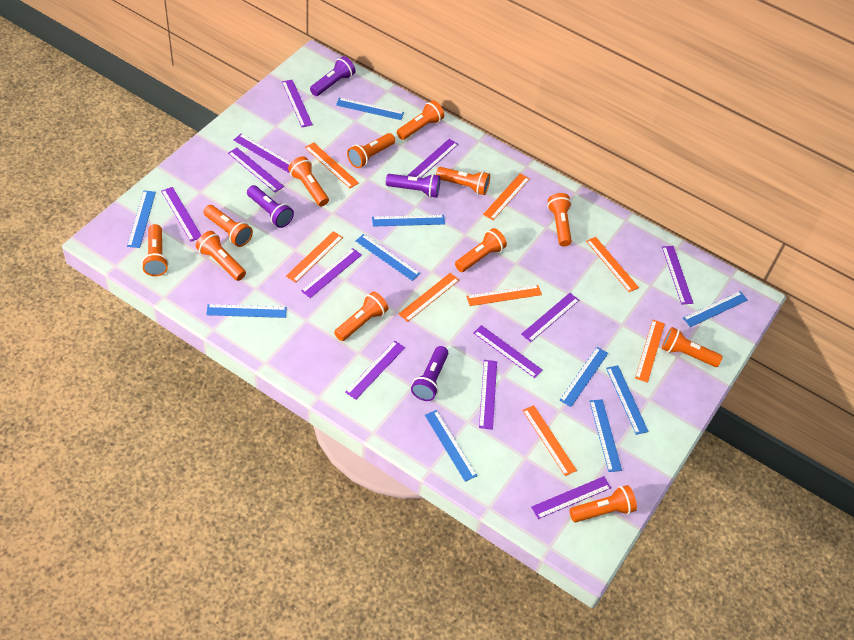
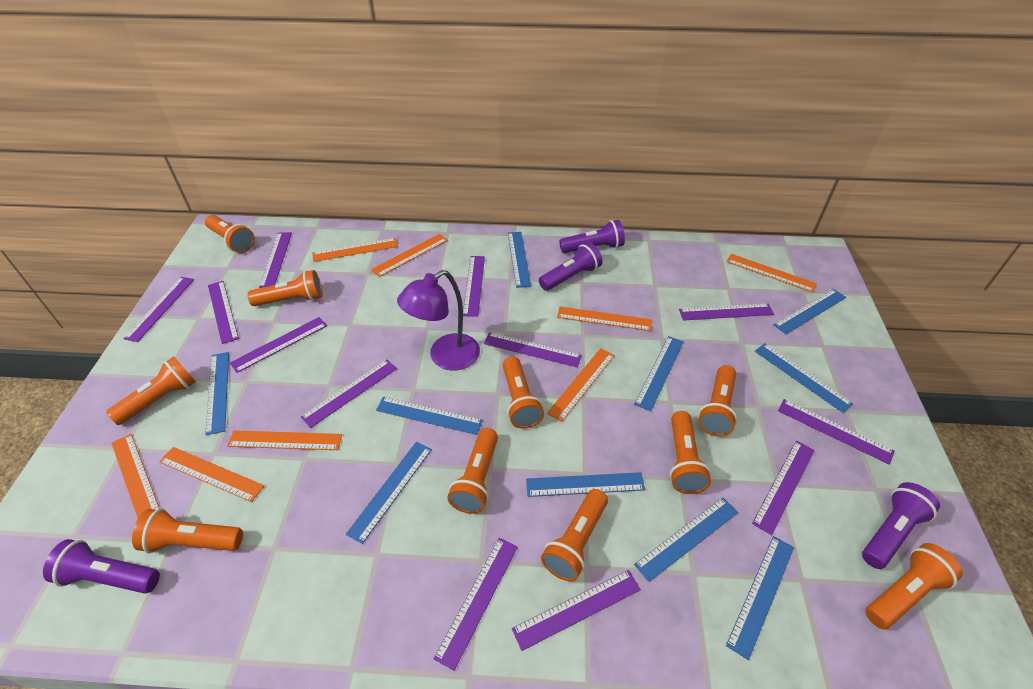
orange flashlight: [142,224,169,276] [196,231,246,281] [203,205,253,247] [288,156,329,206] [334,291,389,341] [347,133,395,168] [397,100,444,140] [436,167,490,195] [455,228,507,272] [547,193,572,246] [569,485,637,522] [662,327,723,367] = 12 -> [106,357,196,425] [132,508,243,553] [205,215,255,253] [247,270,322,306] [447,428,498,514] [503,356,544,429] [541,489,608,581] [669,411,711,494] [698,365,737,437] [866,543,963,630] = 10
purple lamp: none = 0 -> [397,270,480,371] = 1

